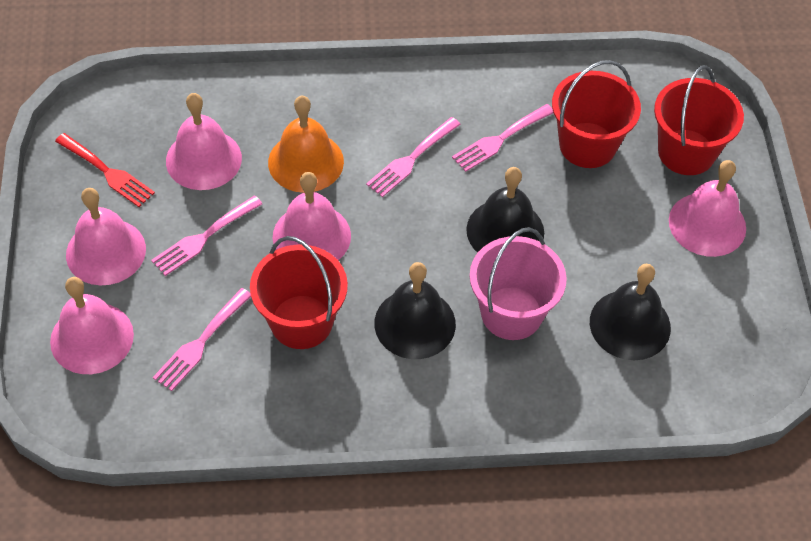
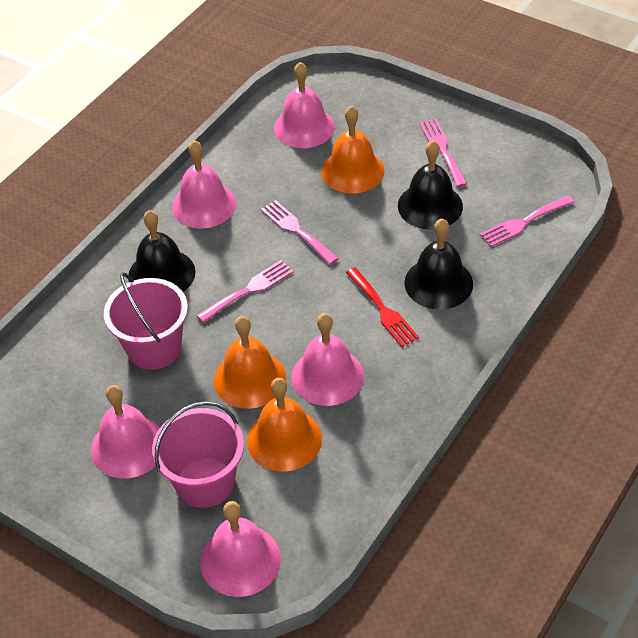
orange bell: [268,96,344,193] = 1 -> [214,316,286,409] [247,378,322,471] [321,106,385,194] = 3
pink bucket: [470,227,567,340] = 1 -> [104,272,188,370] [152,401,244,508] = 2
red bucket: [250,236,348,349] [552,60,641,168] [654,65,744,175] = 3 -> none = 0

